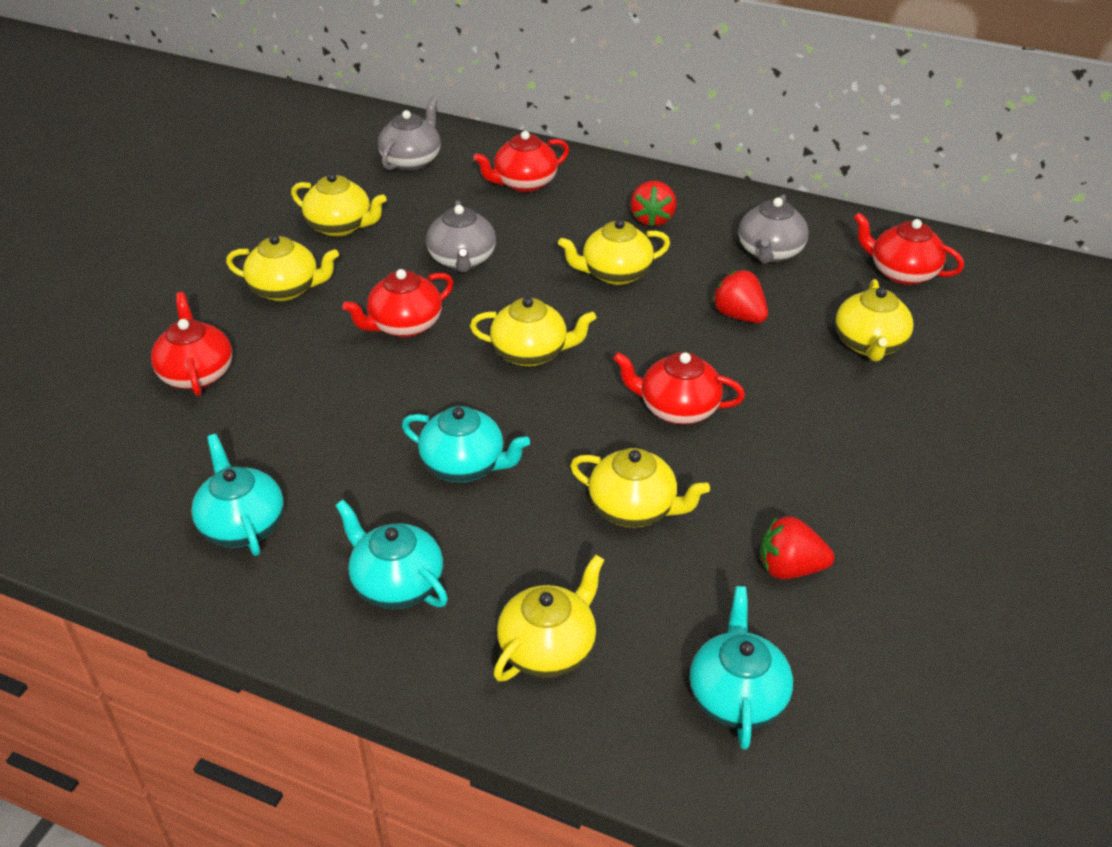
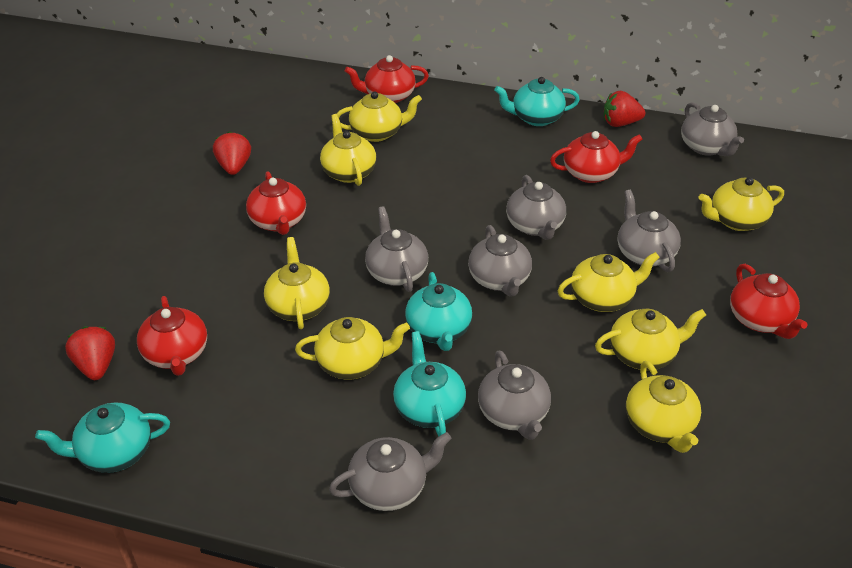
grey teapot: [378,97,441,171] [426,201,496,273] [738,194,809,264] = 3 -> [329,432,451,511] [365,206,428,292] [468,225,532,297] [478,351,551,440] [506,175,566,240] [618,190,681,272] [681,102,744,156] = 7
yellow teapot: [226,234,339,301] [291,173,387,237] [470,297,596,366] [494,555,604,681] [558,219,670,285] [570,448,710,527] [835,279,913,361] = 7 -> [264,237,330,329] [295,317,410,379] [320,114,376,186] [337,91,422,142] [558,252,660,312] [595,309,706,371] [626,361,701,453] [699,177,784,231] = 8

